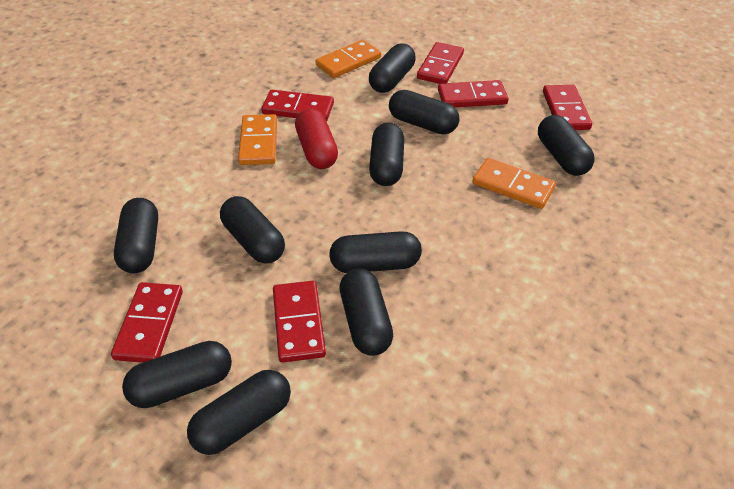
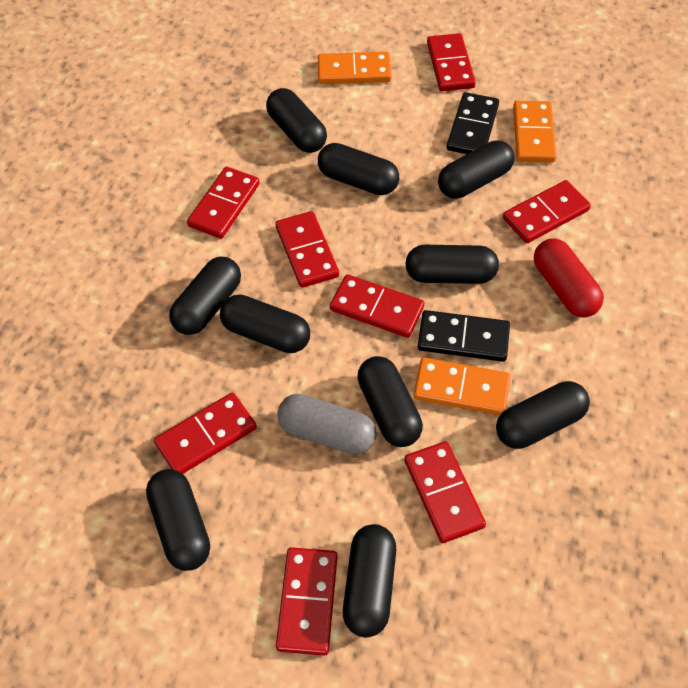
black domino: none = 0 -> [418,310,510,362] [447,92,499,154] = 2
grey capsule: none = 0 -> [277,394,377,454] = 1
red domino: [111,282,183,363] [262,90,334,121] [273,281,326,363] [417,42,464,84] [438,80,508,107] [543,85,592,130] = 6 -> [154,393,257,474] [187,166,260,239] [275,211,339,288] [276,547,337,656] [330,274,424,338] [404,441,486,543] [427,33,476,91] [503,180,591,243] = 8

